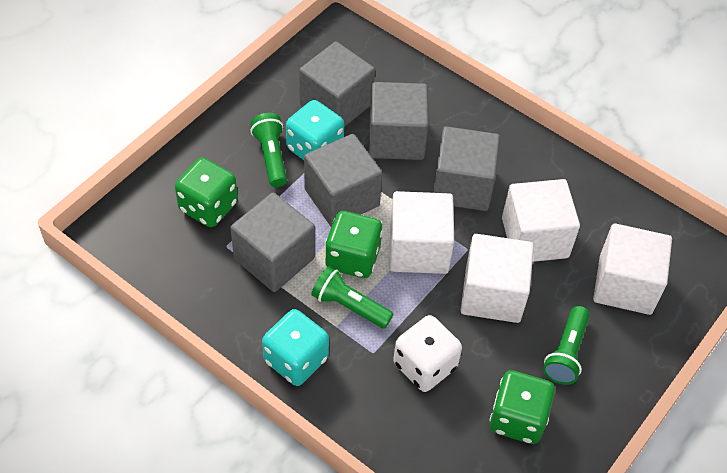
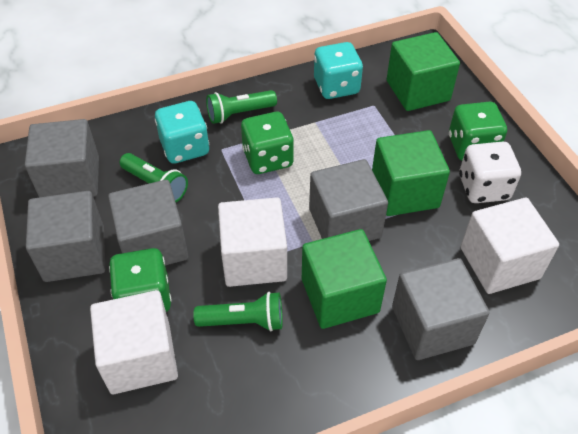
green cube: none = 0 -> [302,229,387,329] [372,130,450,216] [387,32,460,111] = 3
white cube: [390,191,454,274] [461,234,534,323] [502,179,580,262] [593,223,672,315] = 4 -> [90,290,178,394] [218,197,287,287] [461,198,559,294] = 3

